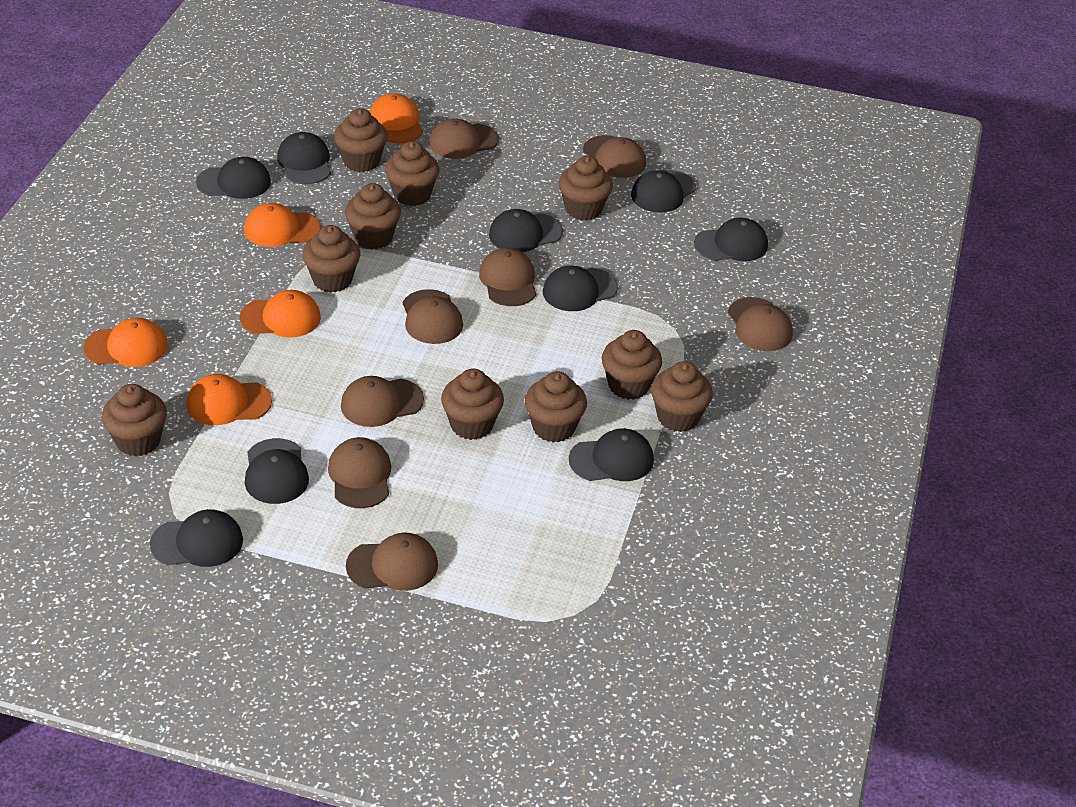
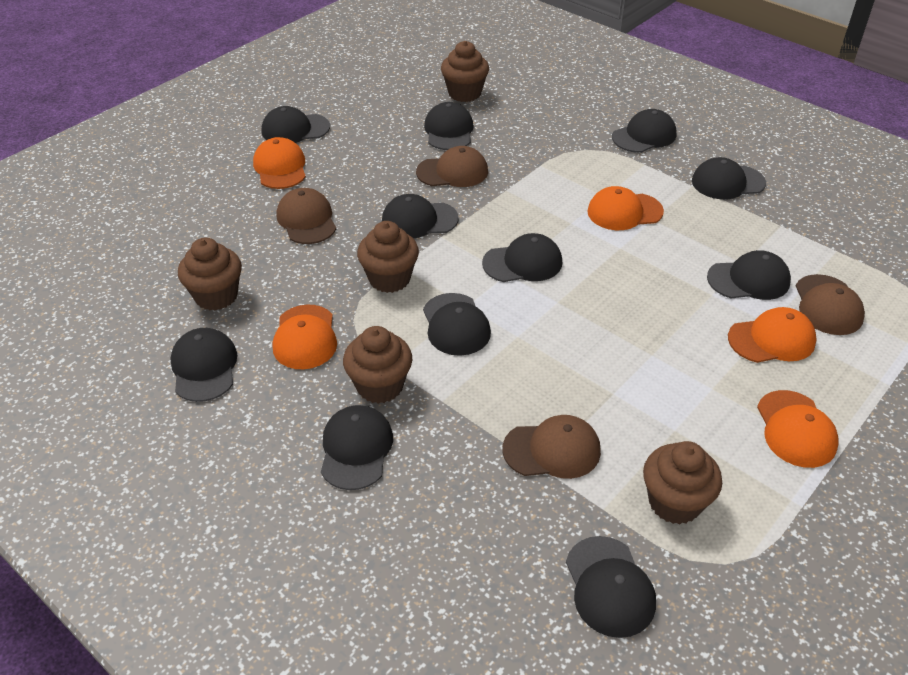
black cap: [150,509,243,567] [196,157,271,199] [245,438,309,504] [277,132,331,184] [489,209,563,252] [543,265,618,311] [569,428,654,481] [631,170,696,213] [694,218,768,261] = 9 -> [170,328,237,402] [261,106,330,143] [321,405,393,490] [382,194,459,238] [423,293,491,356] [424,102,474,150] [482,233,562,282] [566,536,656,638] [612,109,677,153] [692,157,766,199] [707,250,791,300] = 11
brown cap: [328,437,391,508] [341,376,424,427] [346,533,438,591] [403,289,463,344] [429,118,499,159] [479,248,536,306] [583,135,646,178] [728,297,793,351] = 8 -> [277,188,336,244] [416,146,488,187] [502,415,601,479] [796,274,865,335] = 4
brown cupcake: [102,384,167,457] [302,225,360,293] [334,108,388,172] [345,183,401,250] [385,141,440,206] [441,368,504,440] [525,371,587,443] [559,156,613,221] [602,330,662,400] [651,361,713,432] = 10 -> [178,238,242,311] [343,326,412,404] [357,221,419,293] [441,41,489,102] [643,441,722,524] = 5

